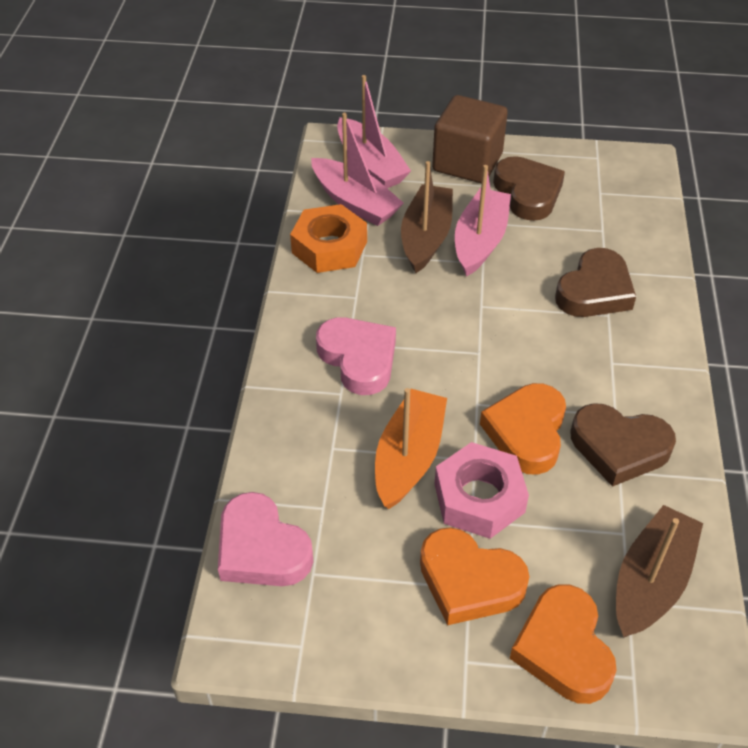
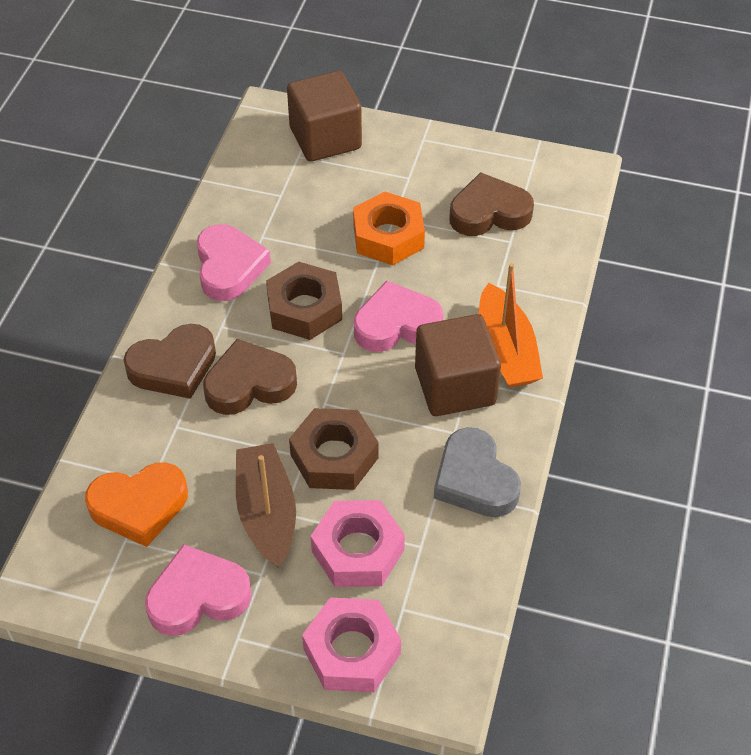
brown boat: [401,161,453,273] [616,505,703,637] = 2 -> [236,443,296,568] = 1
brown cube: [432,95,508,183] = 1 -> [287,71,362,162] [415,314,501,416] = 2
brown nut: none = 0 -> [266,262,342,340] [289,408,378,490] = 2
grey heart: none = 0 -> [434,427,521,517] = 1
orange heart: [420,527,530,625] [480,383,566,475] [509,584,617,704] = 3 -> [85,462,188,547] = 1
pink boat: [311,113,404,226] [337,75,411,188] [455,165,511,277] = 3 -> none = 0
pink heart: [218,492,313,586] [316,317,396,395] = 2 -> [145,544,252,636] [197,224,271,301] [354,281,443,352] = 3
pink nut: [435,442,529,539] = 1 -> [302,598,401,692] [311,500,405,587] = 2

